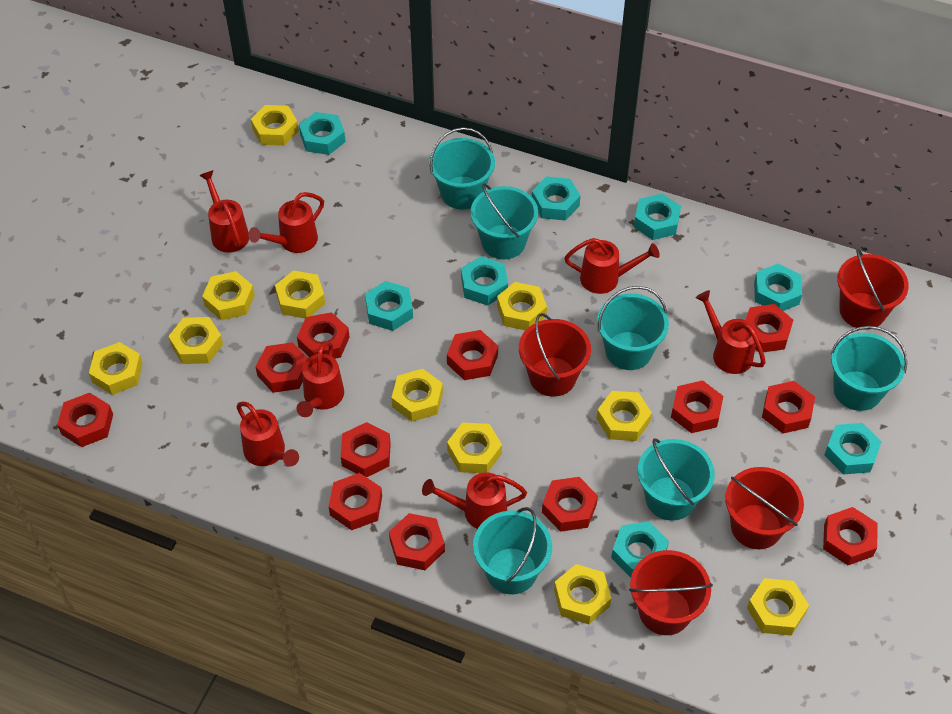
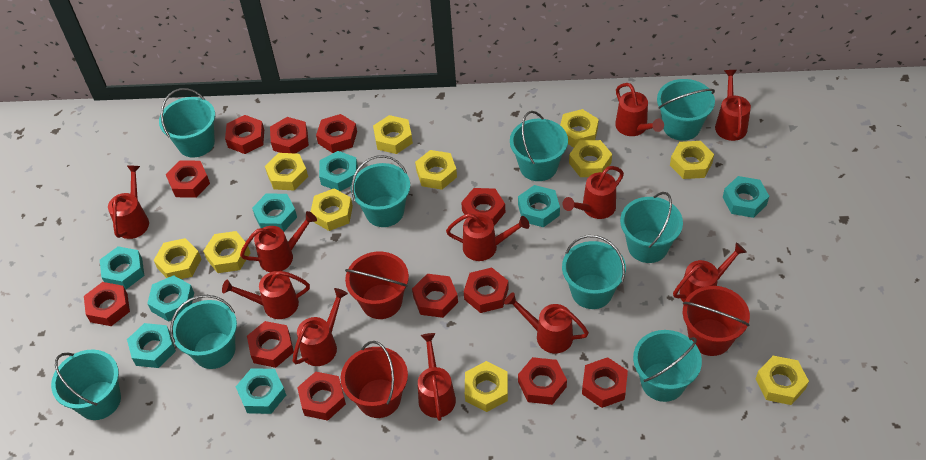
red bucket: [519,313,591,397] [629,550,713,635] [725,467,804,549] [837,249,909,330] = 4 -> [341,341,408,418] [345,252,409,319] [683,286,750,356] = 3
red watering can: [199,170,249,253] [236,401,299,466] [248,192,324,253] [297,341,344,417] [422,472,527,529] [564,238,660,294] [696,290,766,374] = 7 -> [108,165,149,239] [222,271,310,319] [240,211,317,272] [293,288,348,366] [418,333,456,421] [446,213,529,261] [504,292,589,353] [563,166,624,219] [615,83,664,136] [673,243,747,302] [715,70,751,141] = 11
turquoise bucket: [429,127,495,210] [471,183,538,259] [473,507,552,594] [597,286,669,370] [638,438,715,521] [830,326,907,411] = 6 -> [51,350,121,420] [159,88,215,157] [170,295,237,369] [351,155,410,227] [510,111,568,181] [562,235,626,309] [620,192,683,263] [633,330,702,402] [657,79,715,141] = 9

